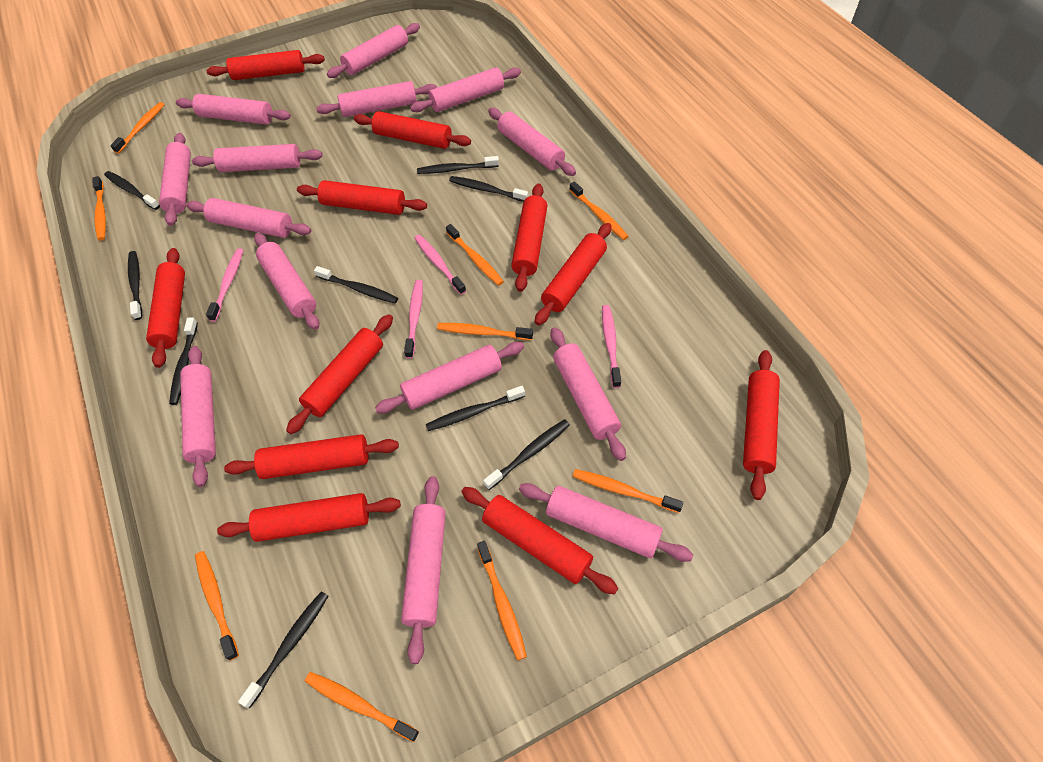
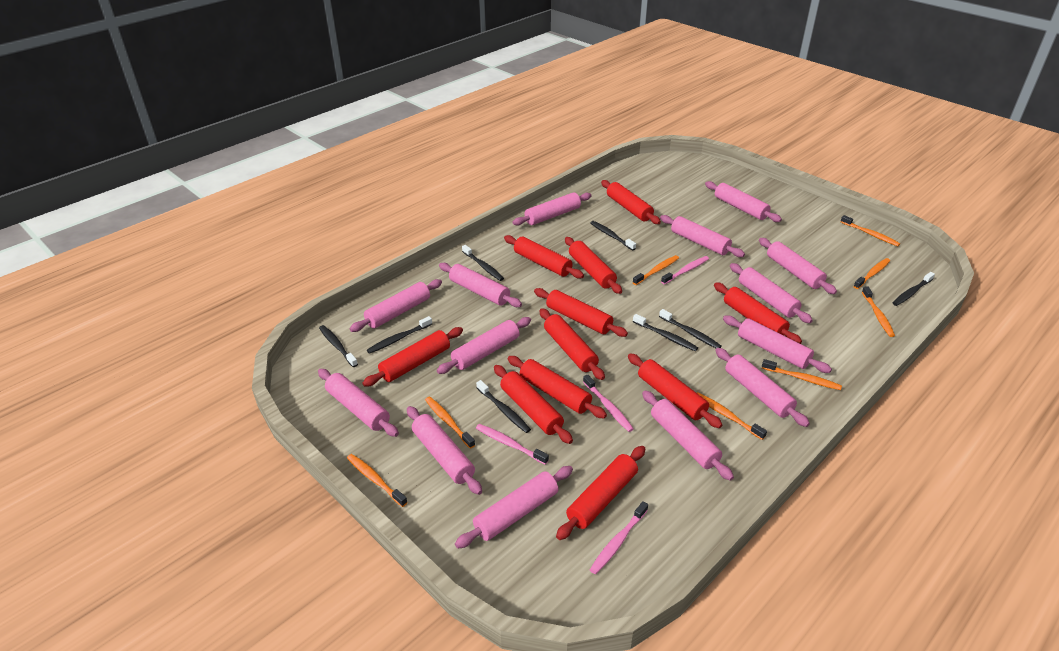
black toothbrush: [104,171,160,210] [128,251,142,320] [169,317,198,405] [238,591,328,708] [314,266,398,303] [417,156,499,174] [426,386,525,431] [449,176,528,202] [483,419,570,490] = 9 -> [319,325,358,367] [367,316,432,354] [462,245,504,281] [476,380,531,433] [591,221,636,251] [633,314,698,351] [659,309,722,349] [893,272,935,306] = 8
orange toothbrush: [92,176,106,240] [110,102,165,154] [195,551,239,661] [305,672,419,742] [437,323,533,340] [446,224,504,286] [477,541,527,661] [570,181,629,240] [572,469,683,513] = 9 -> [347,454,408,507] [425,397,475,449] [633,255,679,285] [697,392,767,440] [762,359,842,390] [841,215,900,246] [853,258,890,289] [862,286,895,337] = 8

